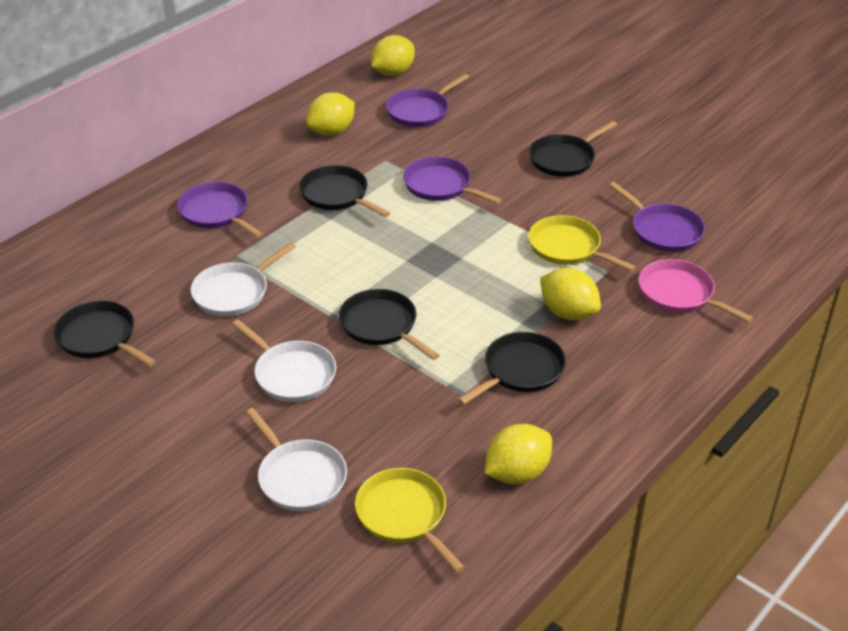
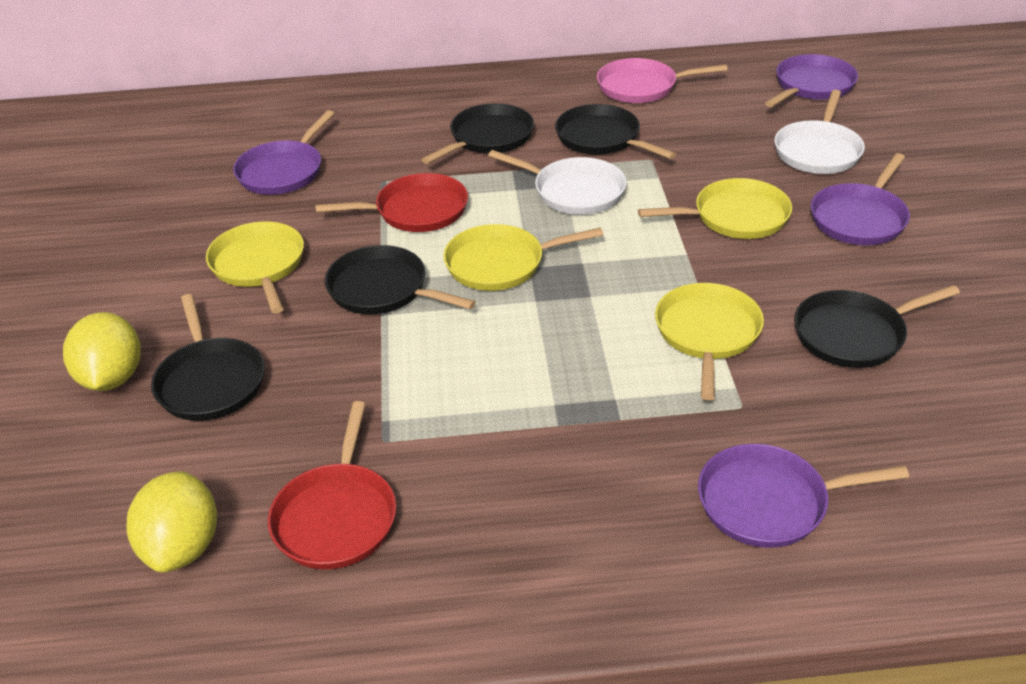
red pan: none = 0 -> [268,401,396,569] [316,173,468,232] = 2
white pan: [190,242,296,316] [232,319,336,402] [245,408,347,511] = 3 -> [488,150,626,215] [774,90,865,174] = 2
yellow lemon: [306,92,355,136] [371,35,415,76] [485,424,552,484] [540,268,601,320] = 4 -> [63,312,141,391] [127,471,217,572] = 2
yellow pan: [355,468,465,573] [528,215,636,272] = 2 -> [206,221,304,314] [443,224,603,291] [638,178,792,239] [655,283,764,400] = 4

